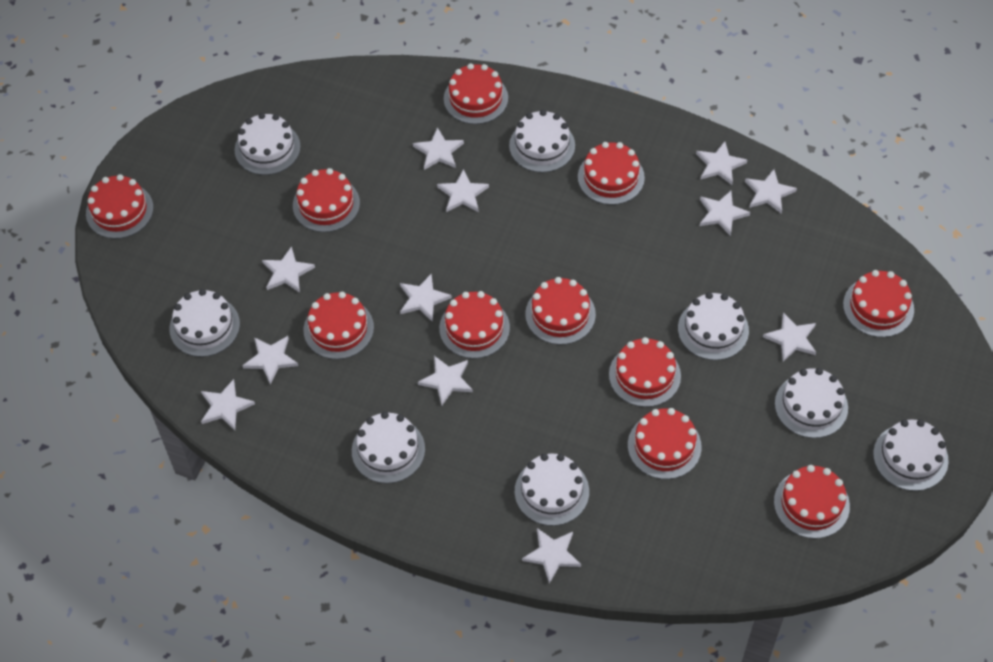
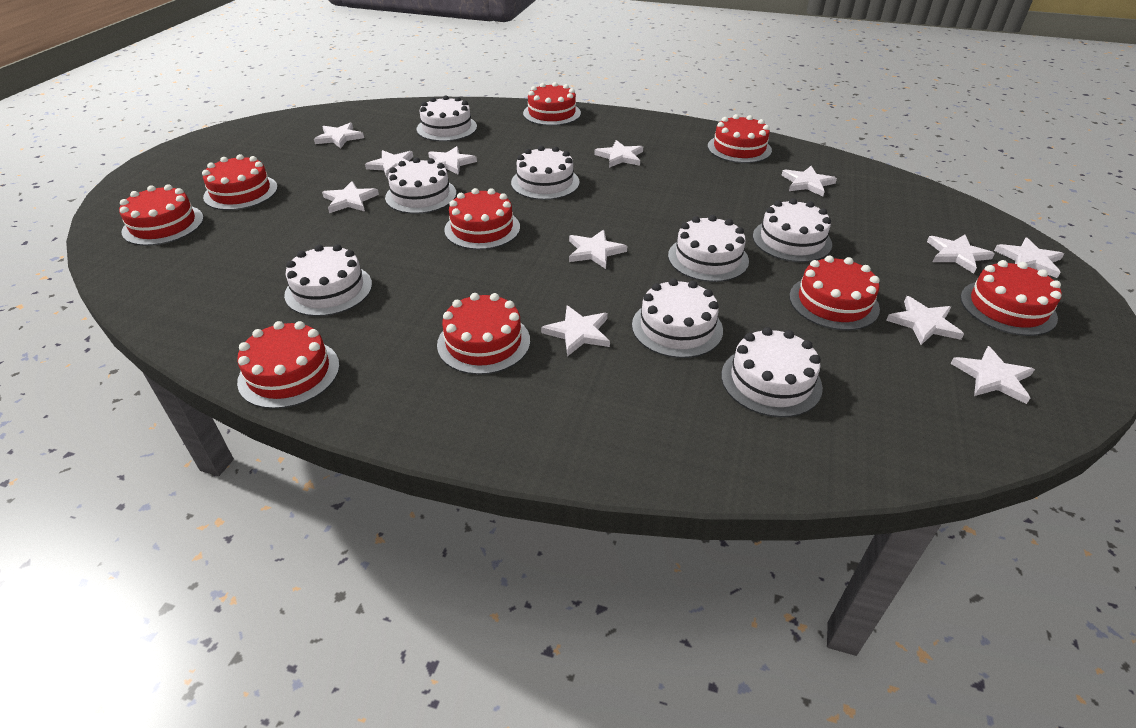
red cake: [86,174,154,239] [293,168,360,232] [303,292,374,359] [439,291,510,359] [444,63,508,124] [525,277,596,345] [578,142,645,205] [609,337,681,407] [628,408,702,479] [774,465,850,539] [843,270,914,337] = 11 -> [119,184,204,246] [202,154,278,210] [237,321,340,409] [437,293,530,375] [444,188,520,250] [523,82,581,126] [708,114,772,163] [789,255,880,330] [960,260,1062,336] = 9

